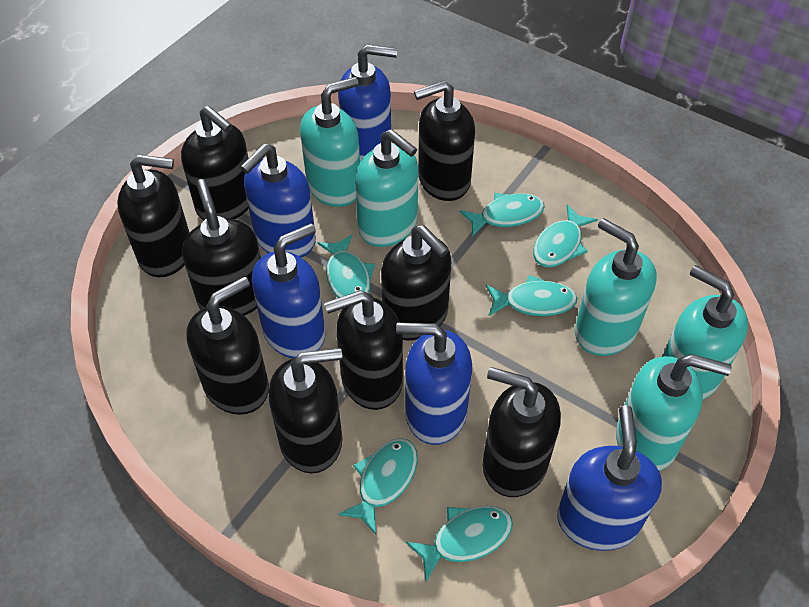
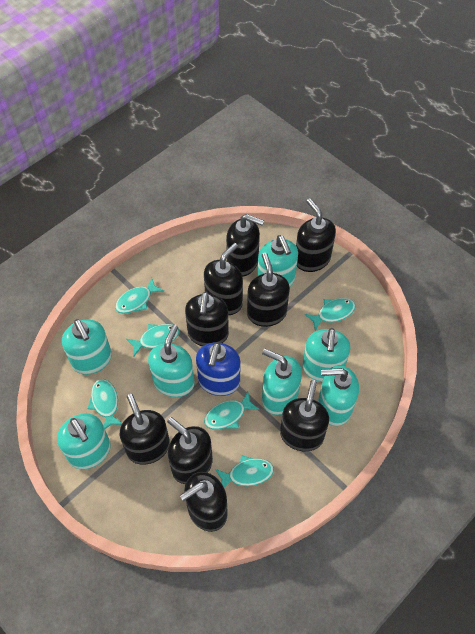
blue soap dispenser: [240,143,316,257] [252,223,325,358] [338,44,397,162] [396,323,472,445] [557,405,662,551] = 5 -> [196,342,240,396] = 1
turquoise soap dispenser: [300,77,360,207] [355,129,418,247] [575,218,657,356] [616,354,732,471] [662,265,748,400] = 5 -> [57,413,111,470] [62,319,112,375] [148,324,195,397] [257,235,298,287] [262,349,302,415] [302,328,350,382] [318,365,359,426] = 7

